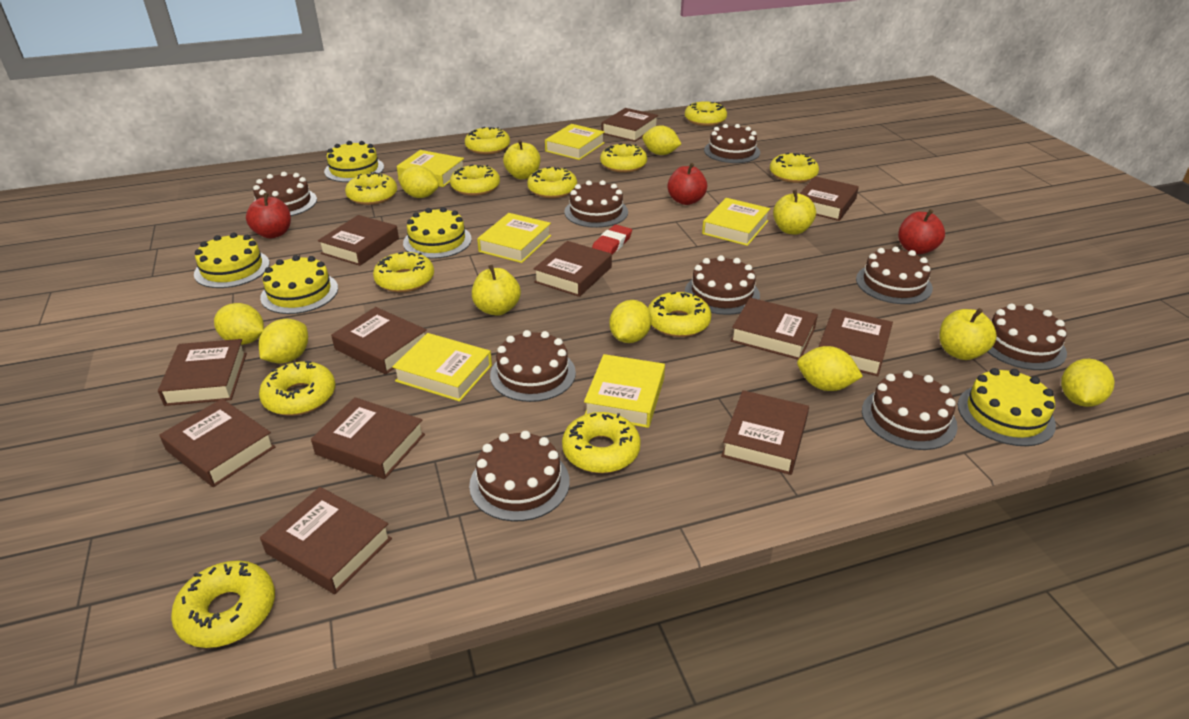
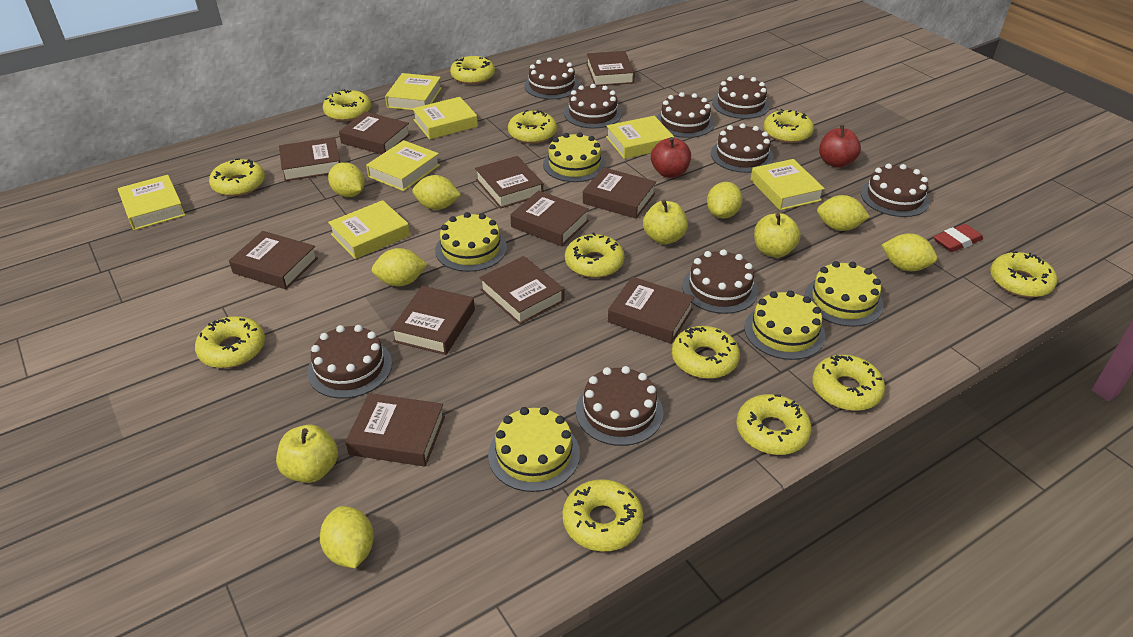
brown book: [158,339,247,406] [159,399,275,487] [260,487,392,594] [311,397,425,479] [318,215,399,266] [331,307,427,374] [533,241,612,297] [602,108,658,142] [721,390,809,475] [730,298,818,360] [800,176,859,221] [819,309,893,376] = 12 -> [229,231,318,289] [279,137,340,181] [339,112,410,154] [345,393,445,466] [391,286,475,355] [475,156,544,209] [479,256,564,325] [510,190,589,246] [583,167,656,219] [586,51,635,86] [608,277,694,344] = 11
red apple: [246,193,291,238] [667,163,707,205] [898,209,945,254] = 3 -> [651,137,691,178] [819,125,861,168] = 2
yellow apple: [472,265,521,316] [503,140,540,179] [773,190,816,235] [939,308,997,360] = 4 -> [276,425,338,483] [643,200,688,245] [754,213,801,258] = 3
yellow book: [392,333,492,402] [397,150,464,187] [477,213,551,263] [545,124,605,160] [584,354,665,428] [702,198,770,246] = 6 -> [118,175,185,230] [328,200,410,259] [366,140,440,191] [385,73,442,110] [412,97,478,139] [606,116,674,159] [750,159,825,210] = 7

